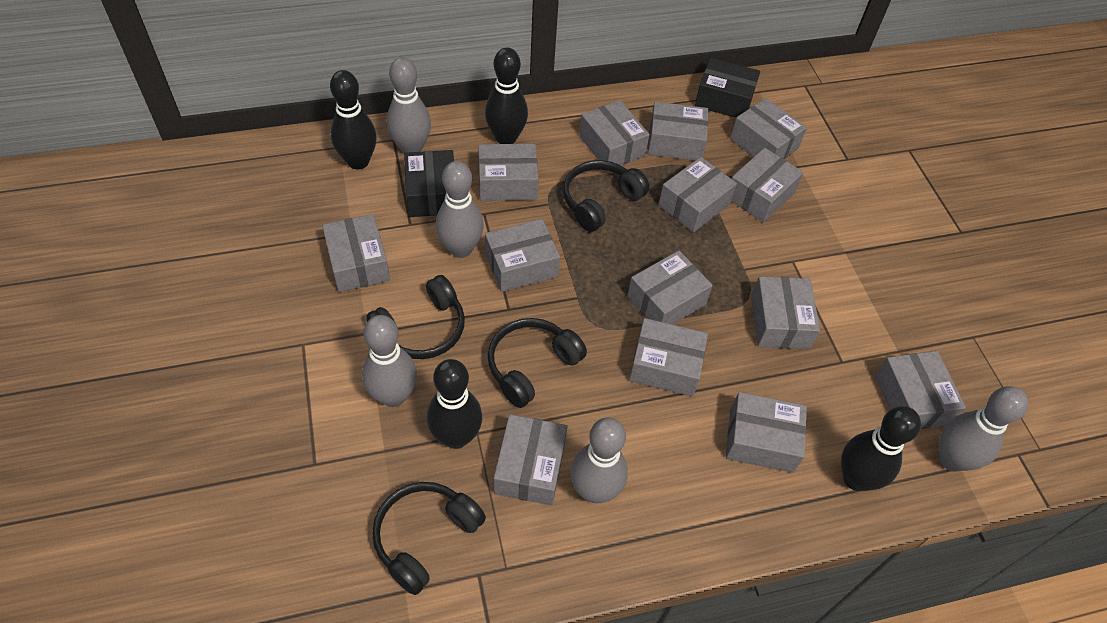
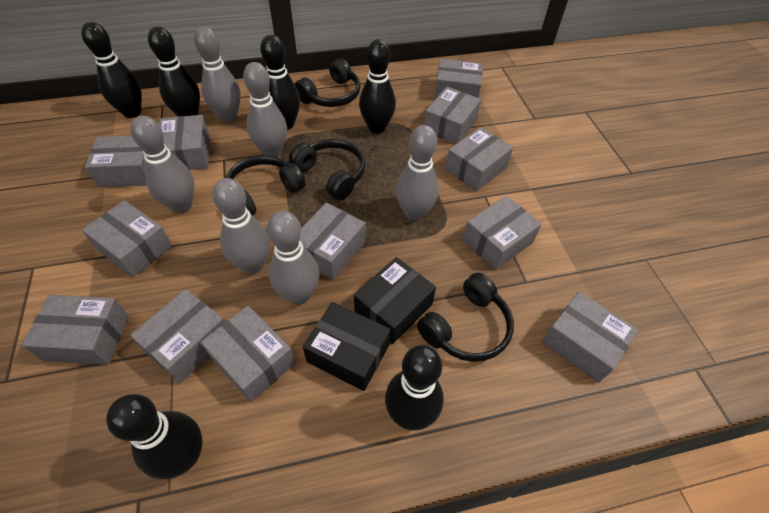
black bowling pin: [330,70,377,169] [427,359,482,449] [485,48,528,144] [841,406,921,491] = 4 -> [81,22,142,118] [106,394,203,479] [148,26,200,116] [260,35,300,130] [359,39,396,134] [385,345,444,431] = 6
grey bowling pin: [362,315,417,407] [387,57,431,153] [436,161,484,258] [571,417,628,503] [939,386,1028,472] = 5 -> [130,116,194,213] [194,27,241,122] [212,178,270,274] [243,62,287,157] [267,211,320,305] [396,125,439,221] = 6
grey box: [322,214,390,292] [478,144,538,201] [485,219,560,292] [494,414,567,505] [579,100,650,165] [627,250,713,325] [629,318,708,396] [648,101,708,161] [658,157,737,232] [726,392,807,473] [730,98,807,159] [731,148,803,223] [751,276,820,349] [875,351,966,429] = 14 -> [22,295,129,365] [82,200,172,277] [85,136,147,188] [130,289,225,383] [159,115,210,170] [201,306,295,402] [300,203,366,280] [424,87,481,144] [434,59,483,100] [445,127,513,191] [463,196,542,270] [542,291,639,383] = 12

